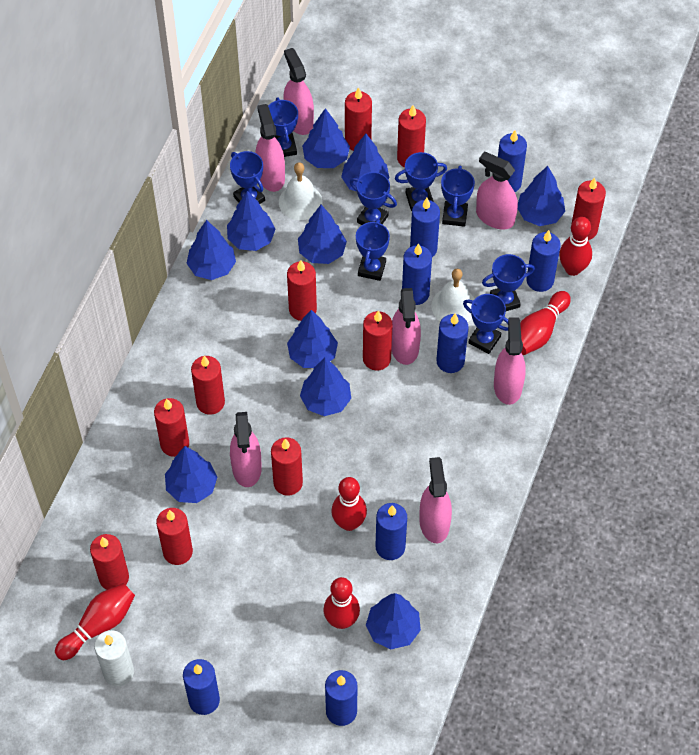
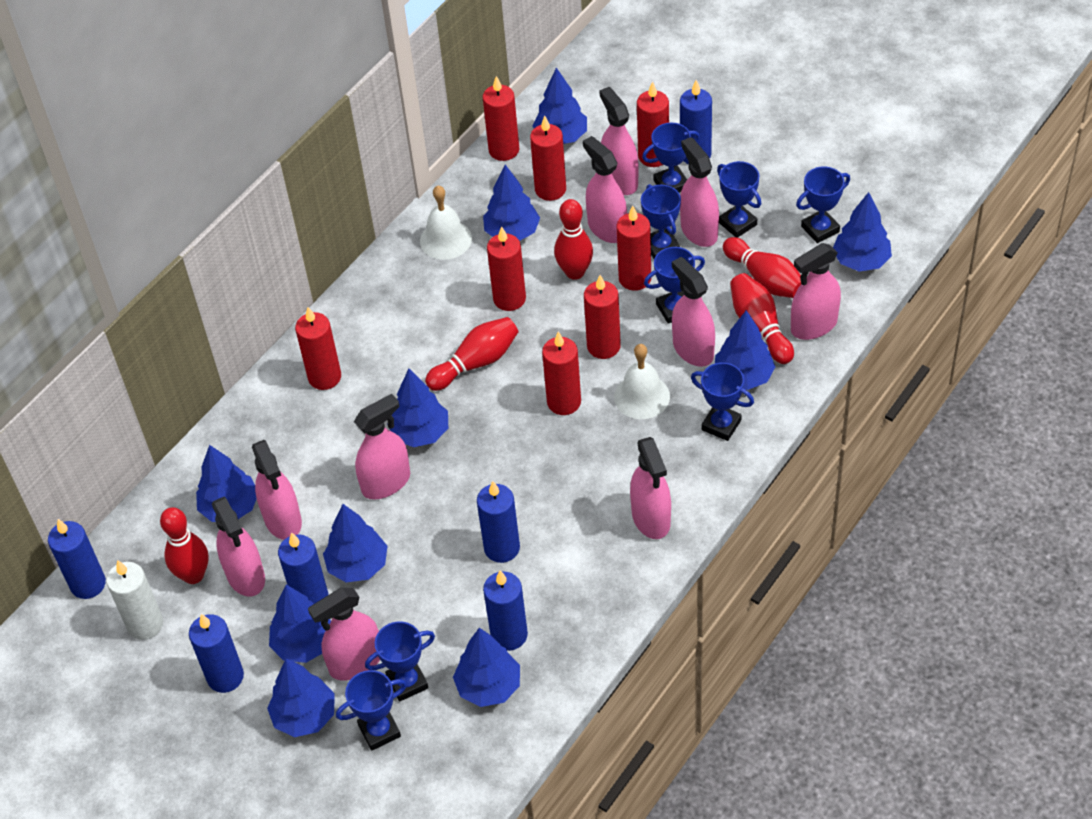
blue candle: [183,659,220,715] [325,670,357,726] [375,503,407,560] [402,244,432,305] [410,198,440,257] [436,313,469,373] [498,131,527,192] [527,230,561,292] = 8 -> [48,519,106,599] [189,614,244,693] [278,532,328,604] [477,481,520,563] [483,570,528,651] [680,80,712,164] = 6
pink spray bottle: [230,412,262,487] [256,104,285,192] [283,48,314,135] [392,288,421,365] [419,457,452,543] [476,152,518,229] [494,317,526,405] = 7 -> [212,497,265,597] [252,440,302,540] [308,588,380,680] [354,394,410,500] [583,136,627,243] [599,87,639,195] [630,437,671,539] [672,257,715,367] [680,137,719,247] [791,243,841,340] = 10
red candle: [90,534,129,590] [154,398,189,457] [156,508,193,565] [191,356,225,415] [271,437,303,496] [287,260,317,321] [345,87,372,151] [363,311,393,371] [397,105,426,168] [571,178,606,240] = 10 -> [295,307,341,390] [483,76,519,161] [487,226,526,311] [530,116,566,201] [542,331,581,415] [584,275,621,359] [617,206,651,291] [637,81,669,167] = 8

